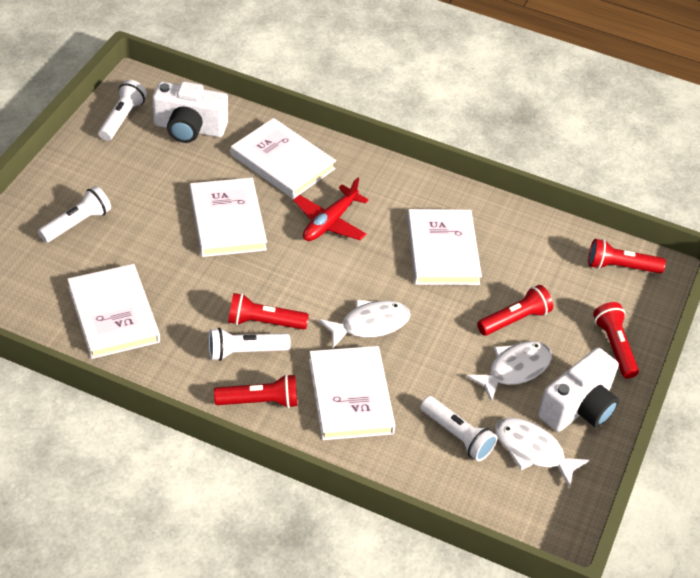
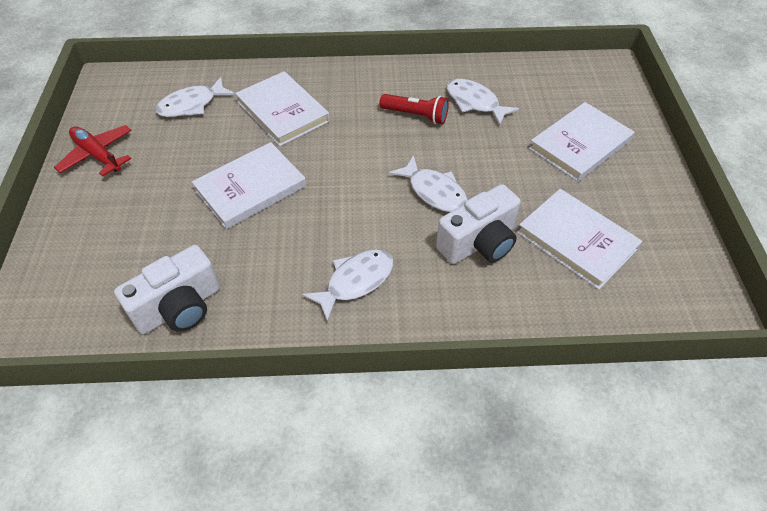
red flashlight: [214,374,297,408] [228,293,309,330] [477,285,553,336] [588,239,666,273] [593,302,639,379] = 5 -> [380,94,449,124] = 1
white book: [67,264,160,359] [190,178,267,257] [231,118,336,199] [309,346,396,440] [407,209,482,285] = 5 -> [192,142,306,229] [235,71,330,146] [517,189,642,290] [529,102,634,182] = 4
white fish: [319,300,410,348] [466,341,552,402] [495,418,590,488] = 3 -> [156,77,235,117] [302,250,393,322] [389,155,468,212] [446,79,519,125] = 4
white flashlight: [38,186,111,243] [98,80,147,141] [209,328,291,361] [420,396,497,461] = 4 -> none = 0

